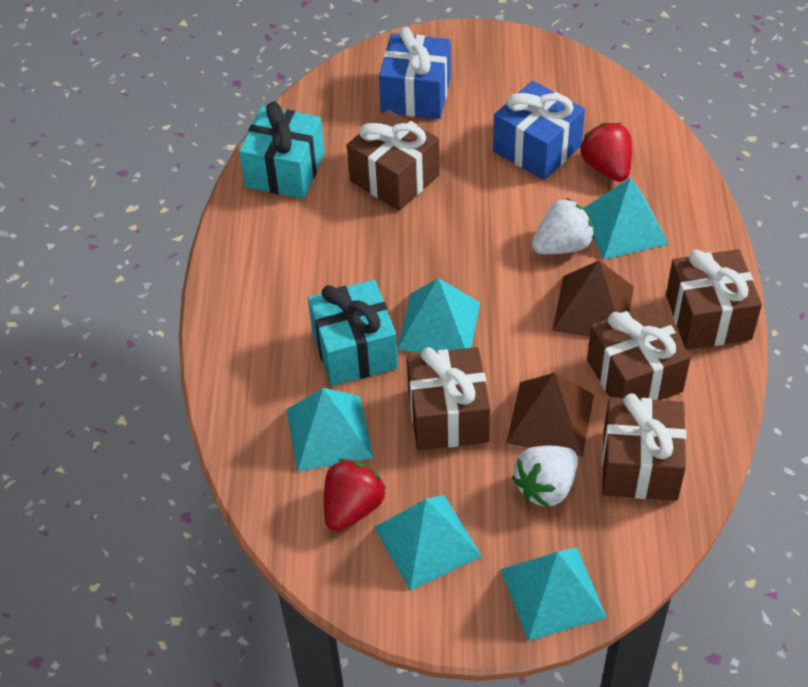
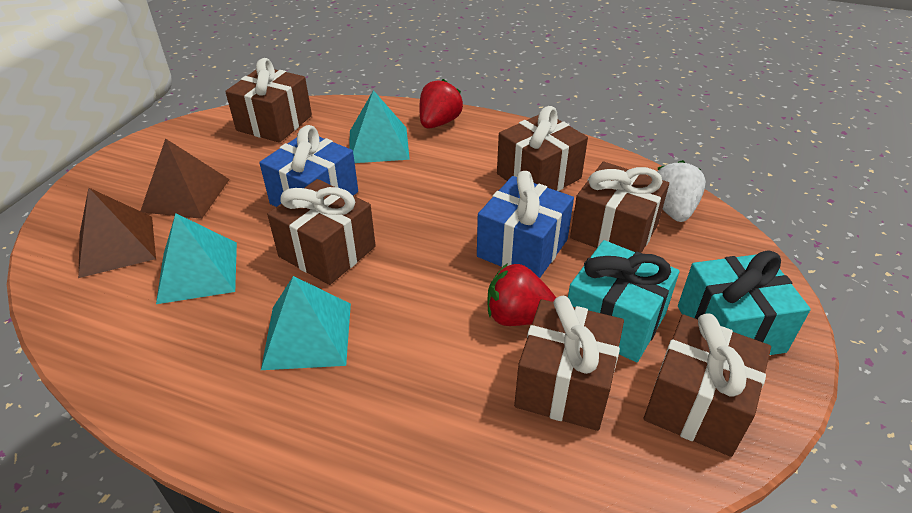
brown gift: [347,110,440,211] [407,347,490,450] [587,303,691,400] [602,393,686,500] [666,249,762,350] = 5 -> [225,58,312,143] [267,179,376,285] [497,106,588,191] [514,296,624,431] [570,162,669,253] [644,313,771,457] = 6
turquoise pyramid: [286,388,373,472] [374,495,482,591] [397,278,480,353] [500,547,607,641] [584,178,669,259] = 5 -> [156,213,237,304] [261,276,351,370] [349,90,410,163] = 3
white strawberry: [512,446,578,508] [532,198,595,254] = 2 -> [657,160,706,222] = 1

